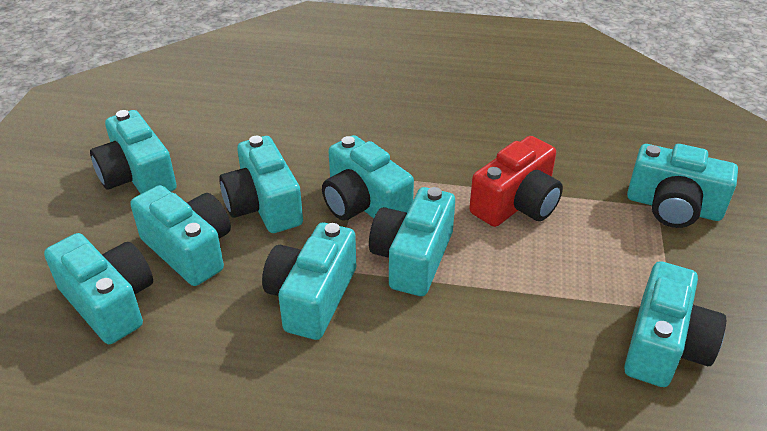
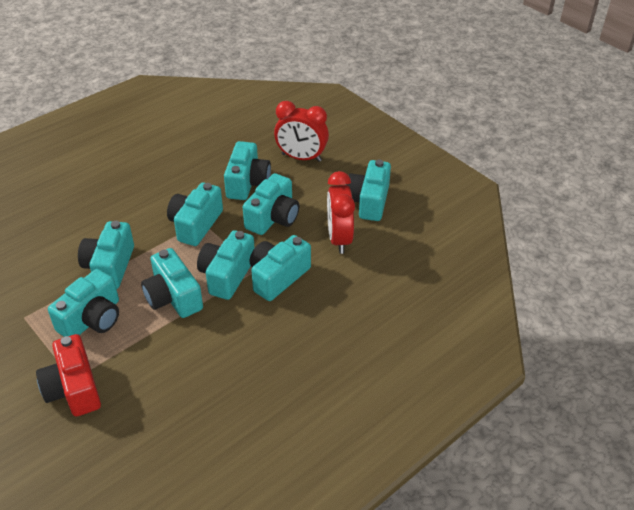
red clock: none = 0 -> [274,101,329,162] [327,171,355,254] = 2

